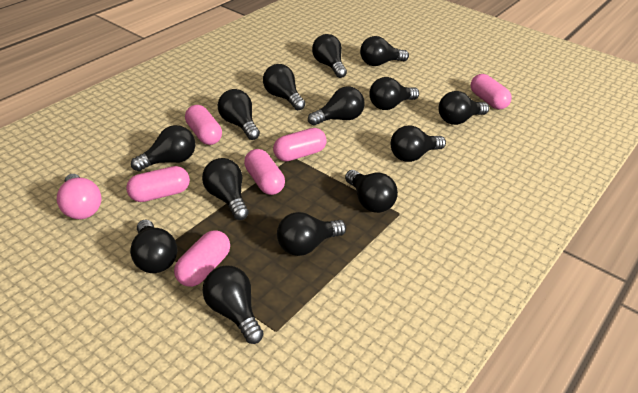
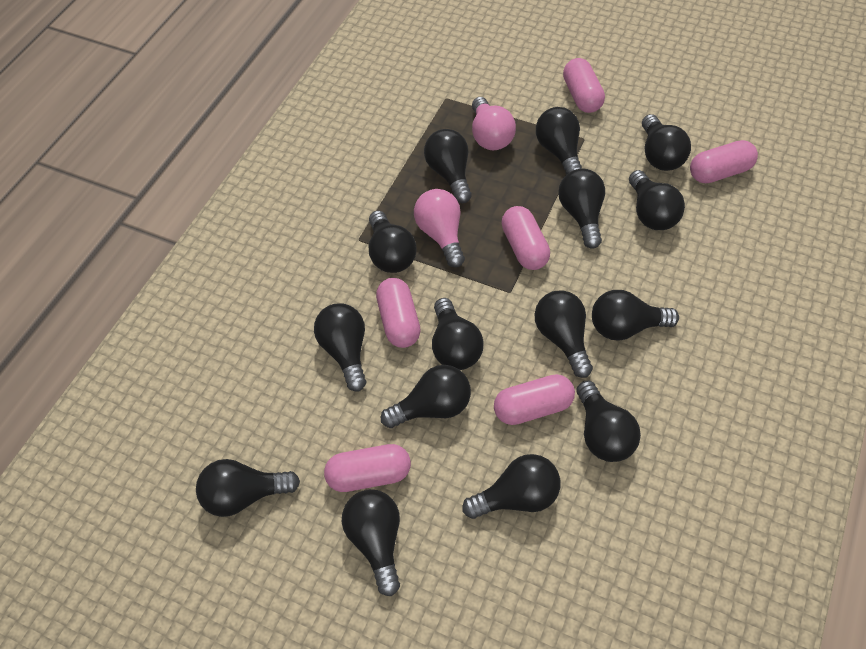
black light bulb: [130,220,177,273] [131,125,195,171] [202,158,249,220] [202,266,264,344] [218,89,260,140] [263,64,305,110] [277,212,346,256] [308,86,365,126] [312,34,347,78] [345,170,398,213] [360,36,409,66] [369,77,419,110] [391,125,446,162] [439,91,489,125] = 14 -> [196,459,300,517] [314,303,366,391] [342,489,400,596] [369,211,416,273] [381,365,471,428] [424,129,472,203] [432,298,484,370] [462,454,560,519] [534,290,593,378] [536,107,582,174] [558,169,605,249] [576,380,641,462] [592,290,679,340] [629,170,685,230] [642,114,691,171] = 15
pink light bulb: [57,174,102,219] = 1 -> [414,189,465,268] [472,97,516,150] = 2

